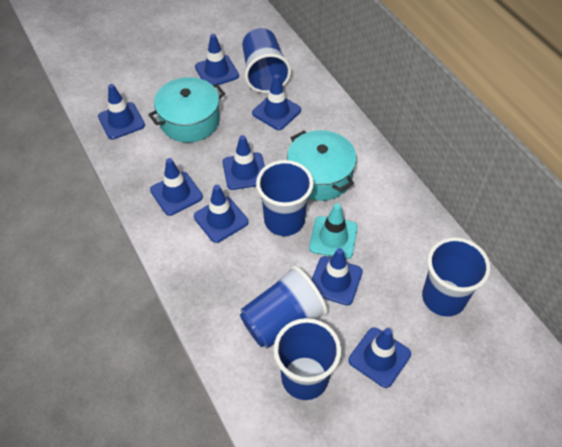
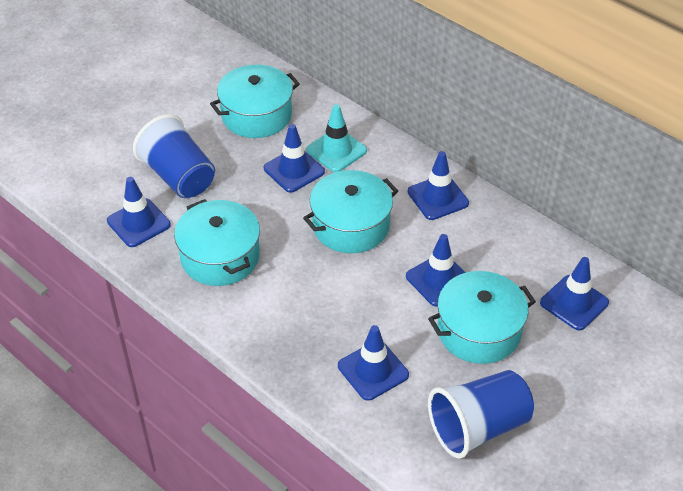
blue cup: [240,265,328,348] [242,28,291,93] [256,160,314,236] [273,318,341,400] [422,237,491,317] = 5 -> [133,114,215,198] [428,370,534,459] = 2
blue traffic cone: [98,84,145,139] [150,158,203,216] [194,185,248,243] [195,34,239,85] [223,135,265,190] [252,74,301,130] [312,248,363,305] [349,327,411,388] = 8 -> [107,177,171,247] [264,124,325,192] [338,325,409,401] [406,234,465,306] [408,151,469,220] [540,257,609,331] = 6
turquoise pot: [148,77,225,143] [287,130,357,201] = 2 -> [174,199,260,286] [210,65,300,138] [303,170,398,253] [428,271,536,364] = 4

